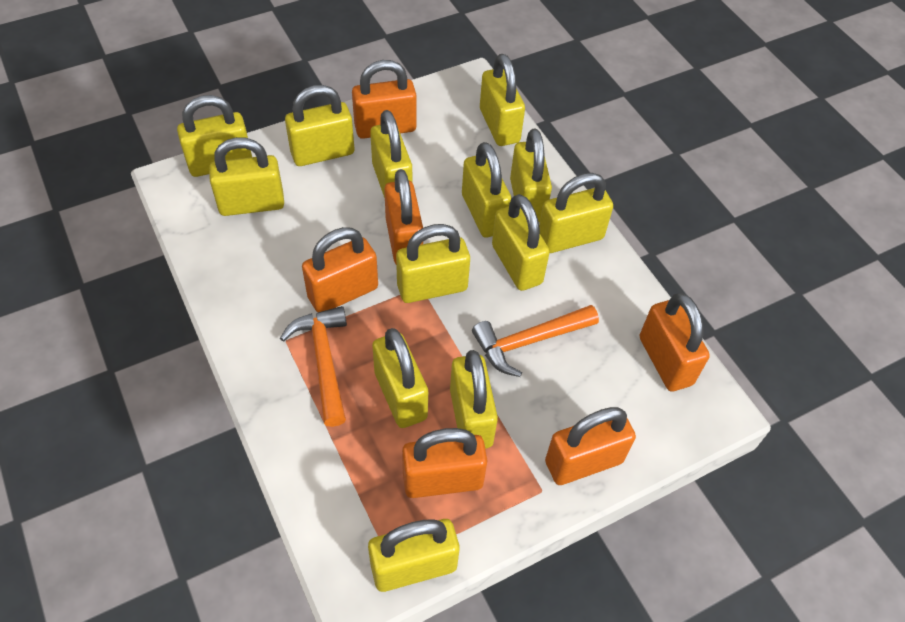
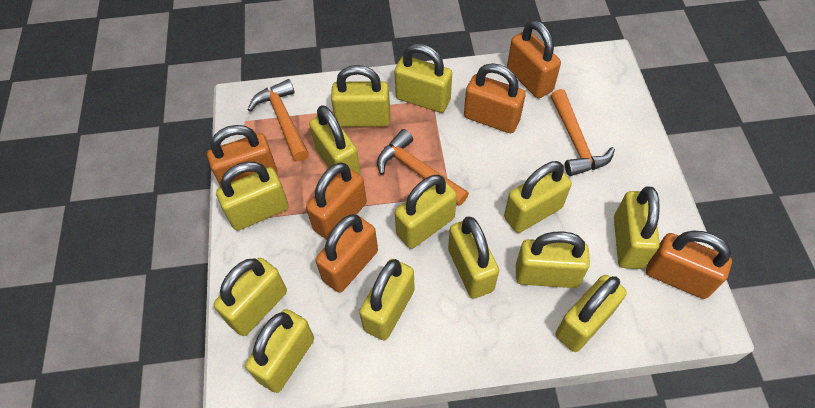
orange hammer: [280,306,347,427] [472,305,599,377] = 2 -> [247,79,309,162] [377,129,469,206] [551,89,615,176] = 3

